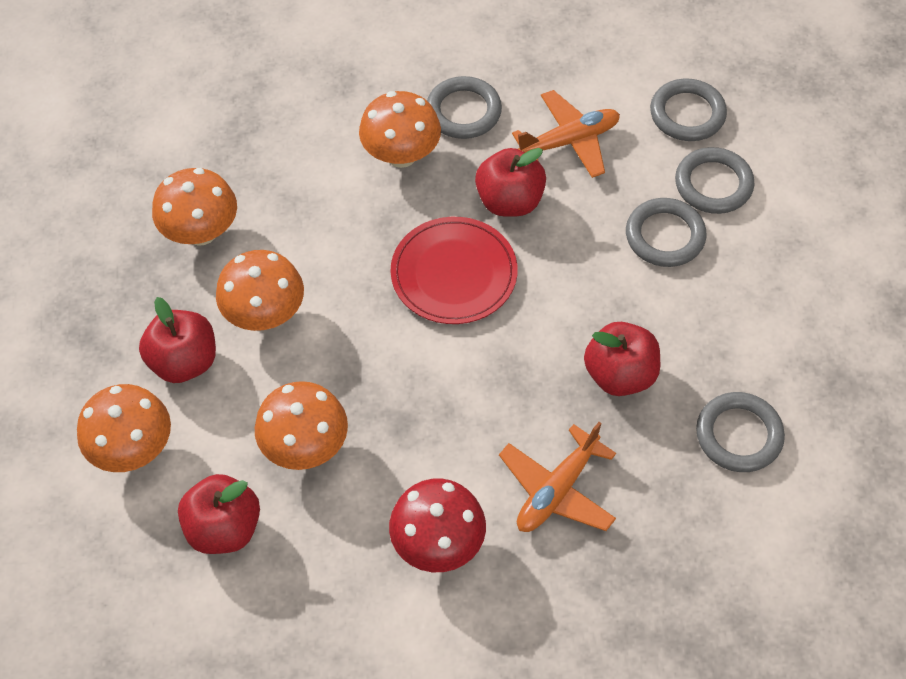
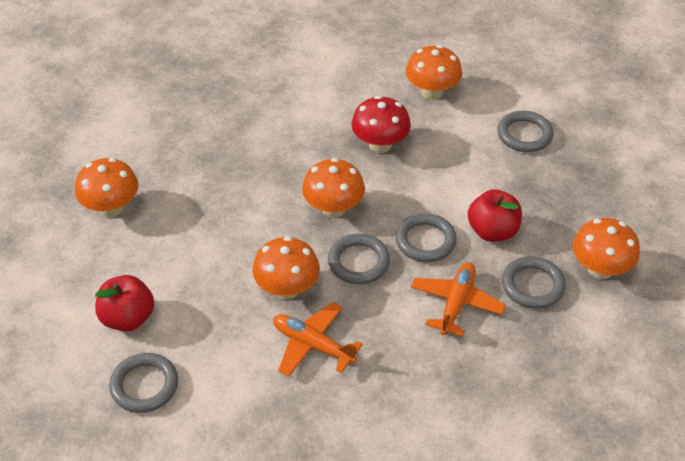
red apple: [139,297,216,383] [178,474,260,554] [475,148,546,217] [584,322,660,396] = 4 -> [95,275,154,332] [468,189,522,242] = 2
red plate: [391,217,518,324] = 1 -> none = 0

